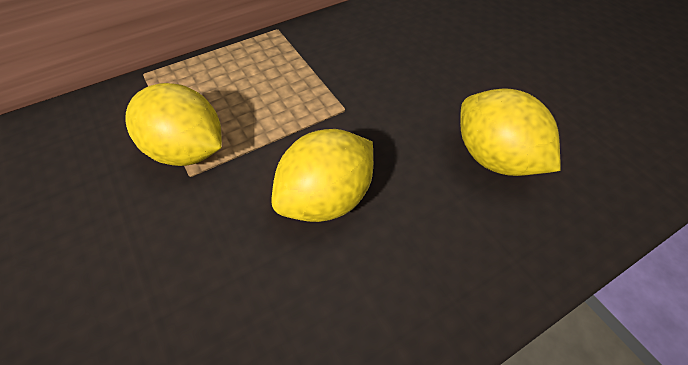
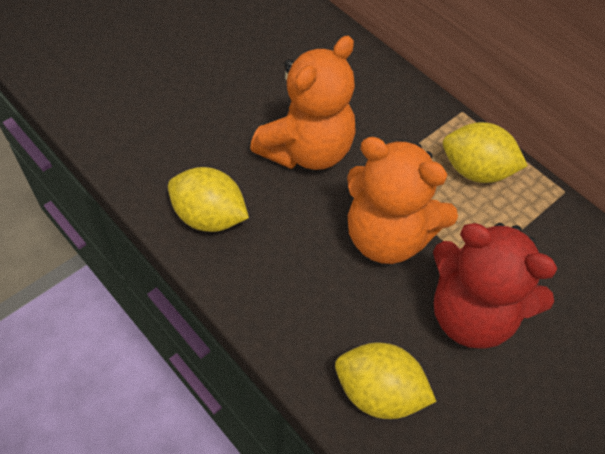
orange teddy bear: none = 0 -> [250,36,356,170] [347,137,458,264] = 2
red teddy bear: none = 0 -> [433,223,557,349] = 1

